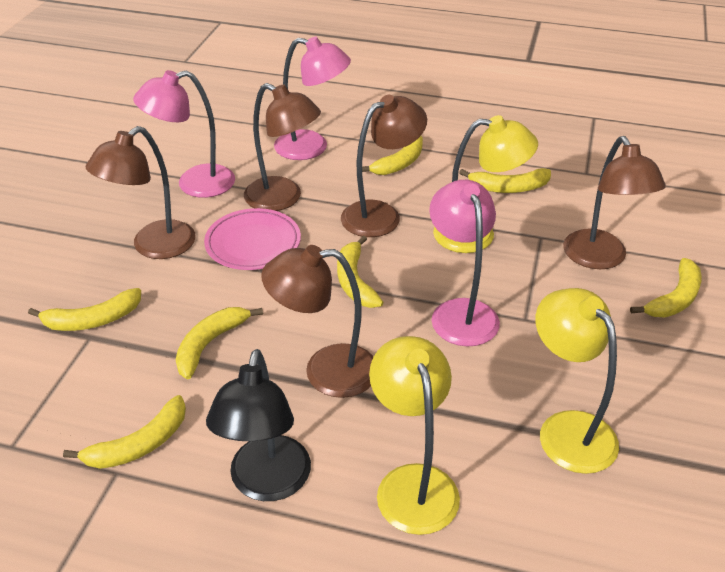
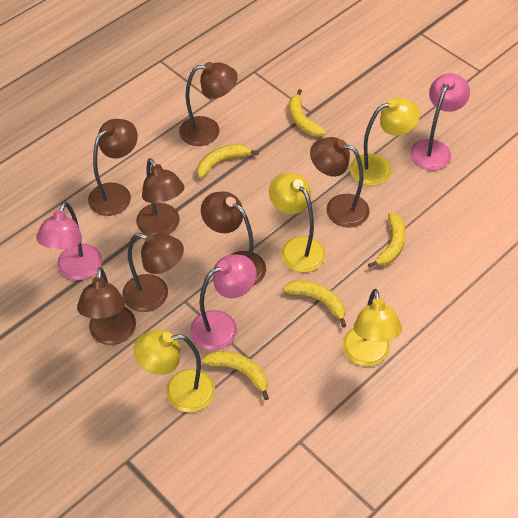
black lamp: [206,349,311,501] = 1 -> none = 0
brown lamp: [86,126,196,259] [244,83,321,211] [261,245,374,398] [341,95,427,237] [563,136,666,269] = 5 -> [77,267,136,345] [88,119,138,216] [122,233,184,312] [136,158,184,235] [179,62,238,146] [201,192,266,286] [310,137,369,227] = 7
pink plate: [204,208,301,270] = 1 -> none = 0
yellow banana: [28,288,141,331] [63,395,186,469] [176,307,263,379] [337,235,383,308] [362,136,423,175] [459,168,551,193] [630,258,702,318] = 7 -> [197,144,259,178] [202,351,269,400] [283,280,346,327] [289,89,326,136] [368,212,406,268] = 5
yellow lamp: [369,336,460,535] [433,115,538,253] [535,288,619,474] = 3 -> [133,329,215,412] [269,173,326,272] [342,289,402,366] [350,97,420,186] = 4

